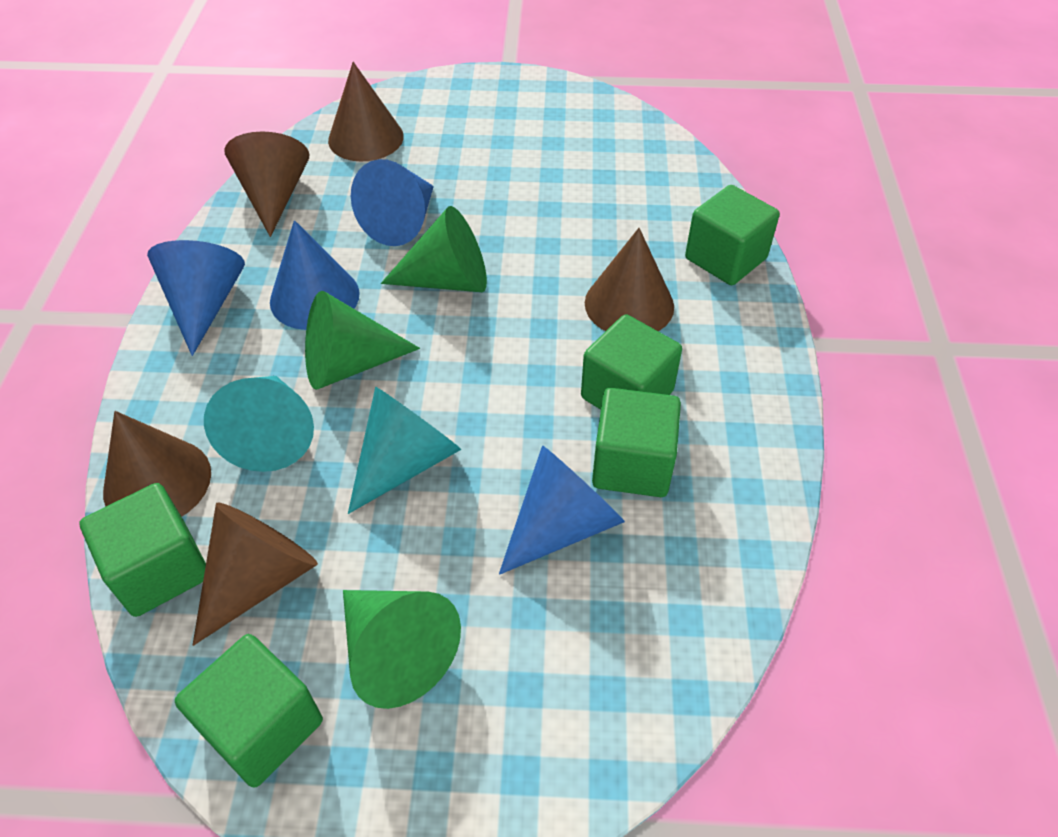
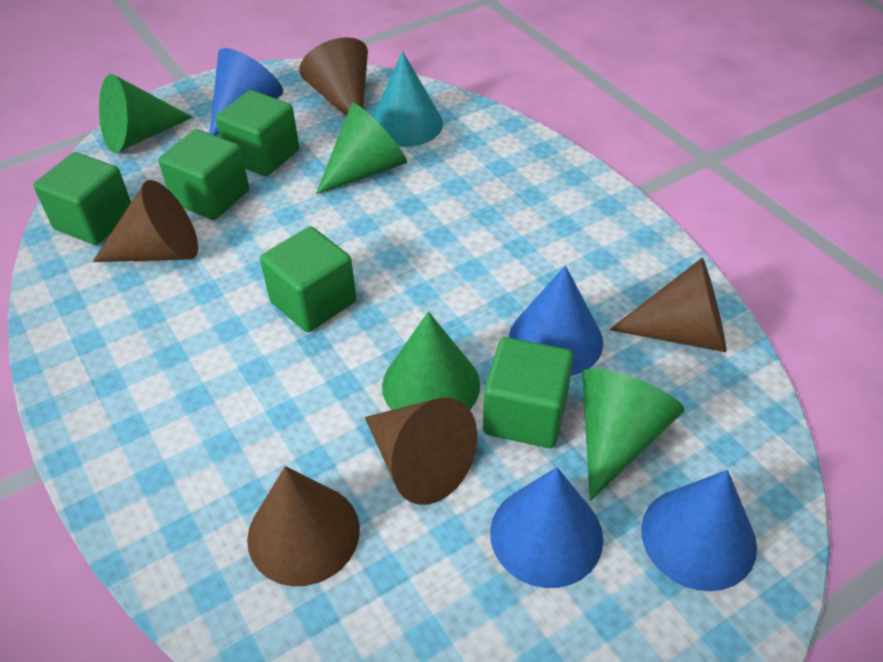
green cone: [305,291,420,390] [343,590,461,709] [381,206,487,292] = 3 -> [99,74,192,153] [316,103,407,194] [382,312,480,410] [582,368,684,501] = 4
turquoise cone: [204,376,314,472] [348,387,462,514] = 2 -> [373,51,443,147] = 1

